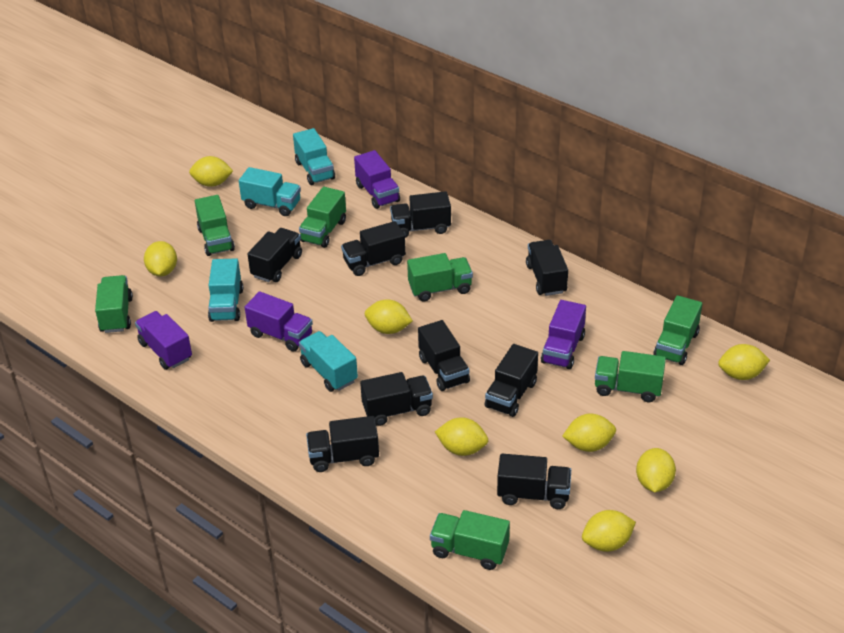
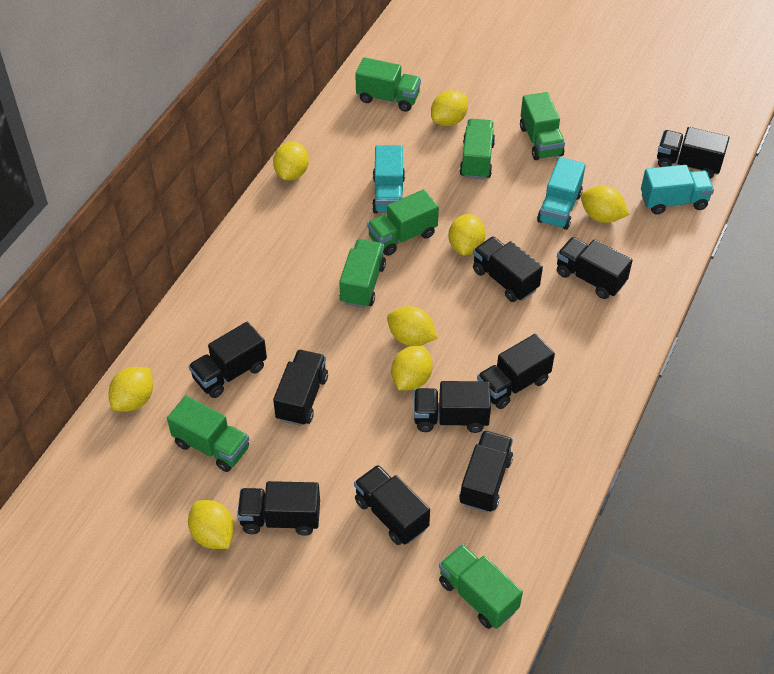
black truck: [247,228,302,282] [306,416,379,472] [341,221,406,276] [360,372,433,426] [390,191,451,238] [418,320,470,391] [485,344,538,417] [497,454,571,509] [526,240,568,296] = 9 -> [188,322,267,398] [237,481,320,536] [273,350,328,426] [354,465,430,545] [414,381,491,433] [459,430,513,513] [473,236,543,302] [477,334,555,409] [557,237,633,299] [657,127,729,179] = 10
purple truck: [135,311,192,370] [245,291,313,352] [354,150,400,209] [541,300,586,369] = 4 -> none = 0
turquoise truck: [208,258,243,322] [239,167,301,216] [293,128,335,185] [299,331,358,392] = 4 -> [372,145,405,214] [537,157,586,230] [641,165,714,215] = 3

